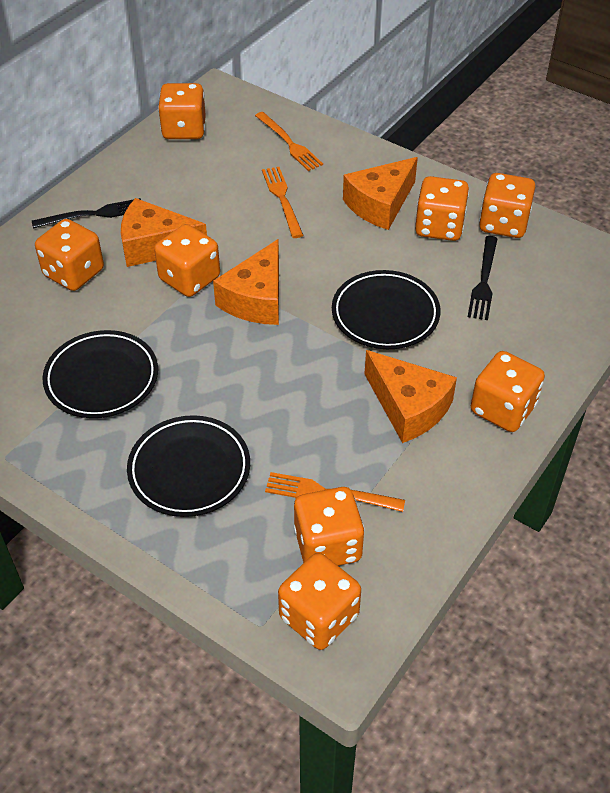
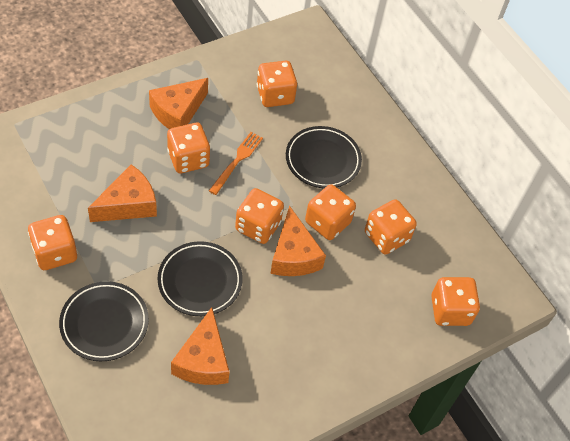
black fork: [32,198,141,228] [468,236,498,320] = 2 -> none = 0
orange dice: [35,219,104,291] [154,224,220,297] [158,83,206,139] [278,553,361,650] [294,487,365,566] [415,176,469,241] [471,351,545,432] [479,173,535,238] = 8 -> [28,215,77,270] [167,123,210,173] [235,188,284,244] [257,61,297,107] [305,184,356,240] [365,199,417,255] [431,277,480,326] = 7
orange fork: [255,112,323,171] [262,167,304,238] [265,472,405,512] = 3 -> [209,132,263,195] = 1

